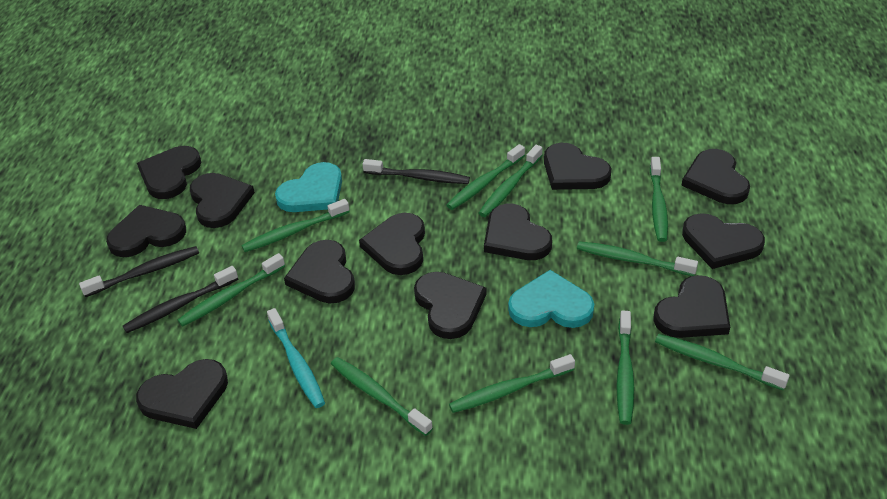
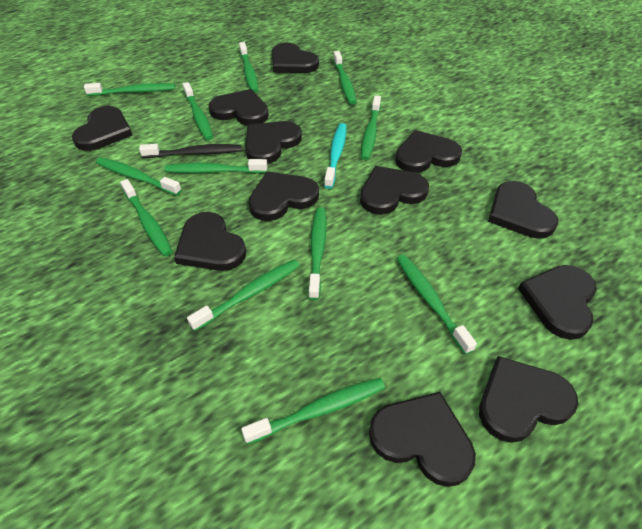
black toothbrush: [79,246,199,297] [123,266,238,333] [362,159,470,184] = 3 -> [139,144,241,158] = 1
green toothbrush: [178,253,285,327] [242,199,350,252] [331,357,433,436] [446,144,525,210] [449,354,575,413] [479,145,543,217] [577,241,698,276] [616,310,634,425] [650,157,668,242] [655,334,790,390] = 10 -> [84,83,175,96] [96,157,181,196] [120,179,173,256] [164,159,267,173] [183,82,213,140] [187,259,300,331] [239,42,258,93] [241,378,385,444] [308,208,326,300] [333,51,356,105] [361,95,381,160] [396,254,477,355] = 12
turquoise heart: [275,162,342,212] [508,270,594,328] = 2 -> none = 0

